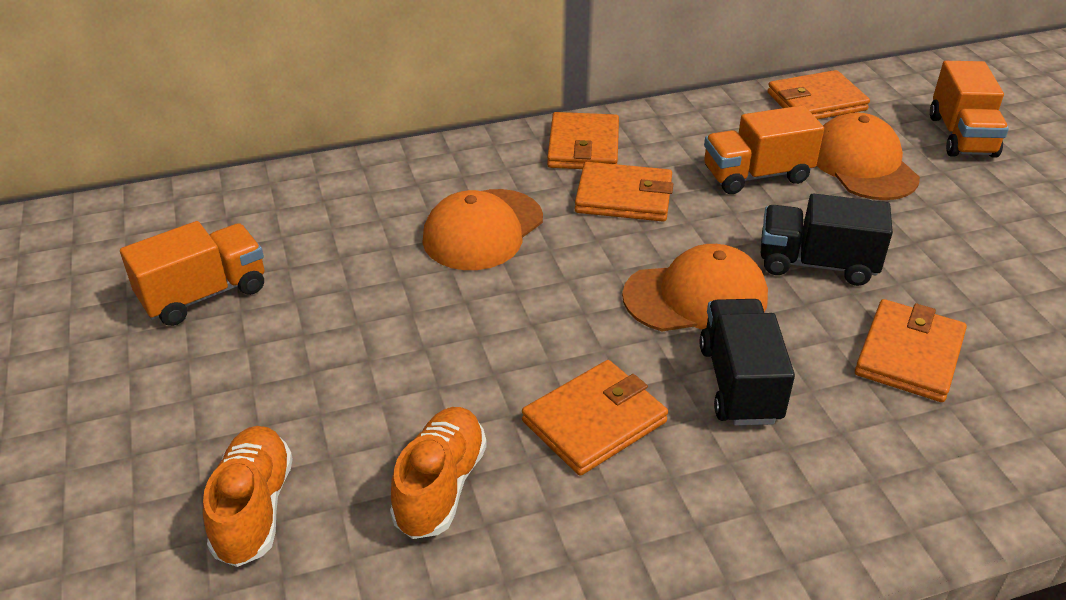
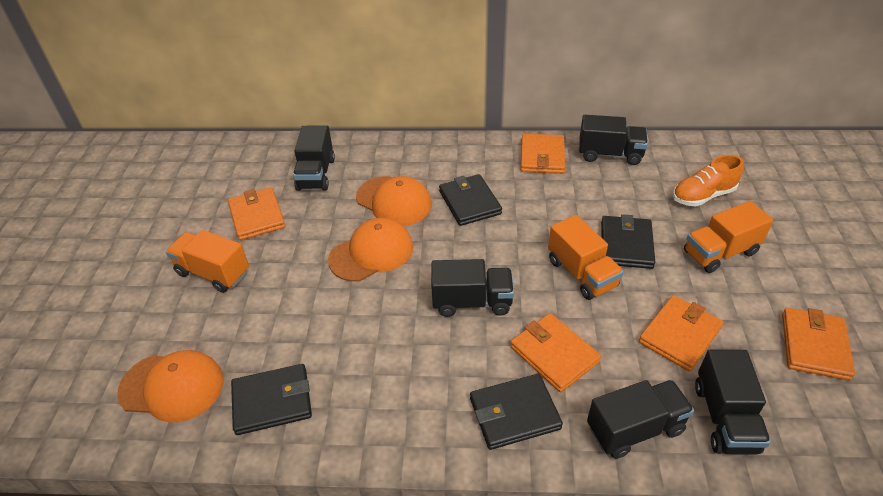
black truck: [699,299,795,426] [761,193,893,286] = 2 -> [293,125,335,191] [431,259,514,317] [579,115,648,165] [587,380,694,459] [695,350,771,455] = 5
black wallet: none = 0 -> [231,364,312,435] [439,174,502,226] [470,374,563,450] [601,214,655,269] = 4
orange shoe: [203,426,293,567] [390,407,487,539] = 2 -> [673,155,744,206] = 1

